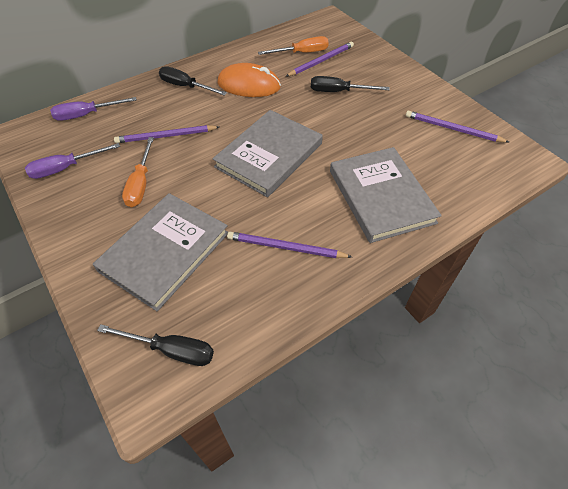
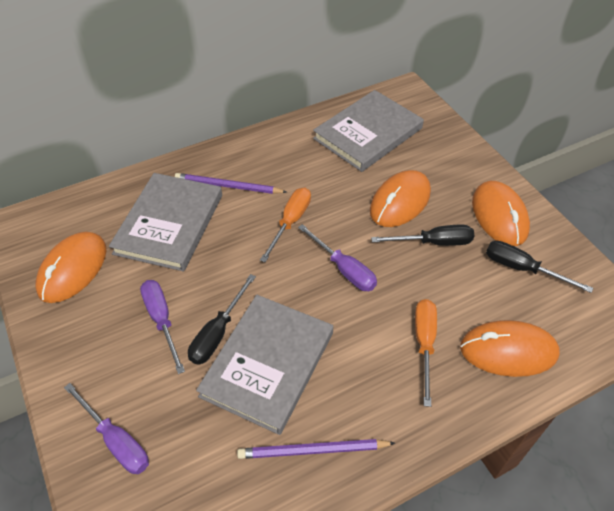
orange mouse: [217,63,281,97] = 1 -> [36,232,106,303] [370,170,431,227] [460,320,559,377] [472,181,530,246] = 4
purple pencil: [114,125,219,143] [227,232,352,258] [285,42,354,77] [406,111,509,143] = 4 -> [175,173,286,194] [237,439,395,459] = 2
purple screwdriver: [25,143,120,179] [50,97,137,121] = 2 -> [64,383,149,474] [140,280,185,374] [298,224,377,291] = 3

